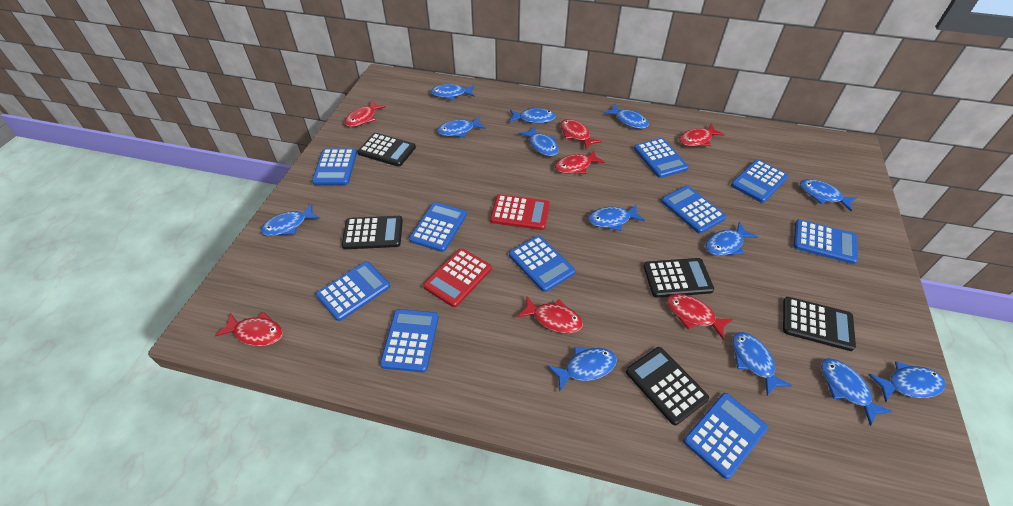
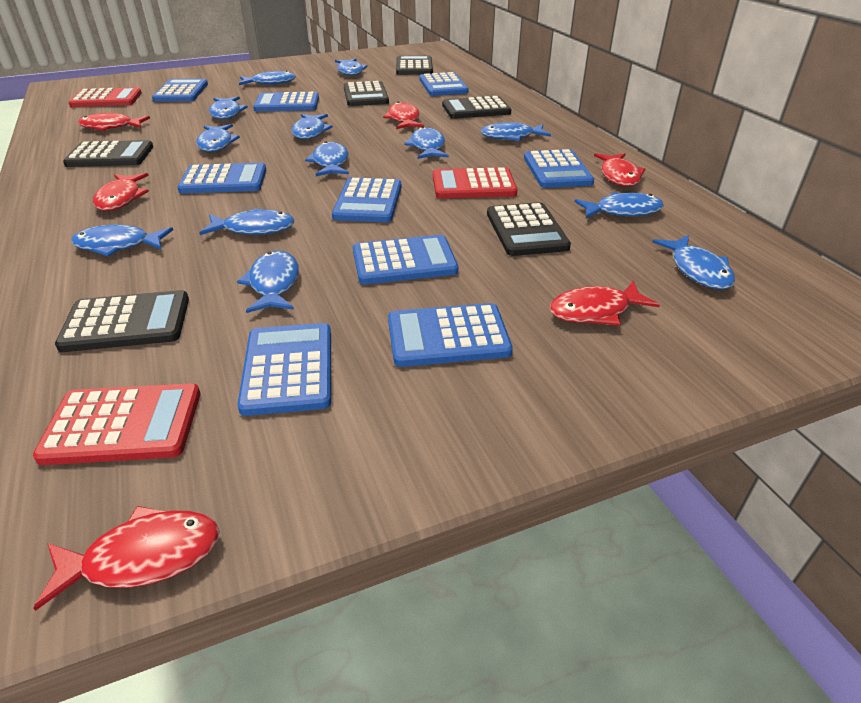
black calculator: [342,216,403,249] [357,133,416,167] [626,347,709,425] [643,258,714,298] [783,297,856,351] = 5 -> [55,290,189,352] [63,140,153,167] [344,81,389,106] [396,55,433,75] [442,96,511,119] [487,202,571,256] = 6
blue calculator: [312,149,357,185] [316,261,390,321] [380,309,439,372] [409,202,467,252] [509,235,575,292] [634,138,689,178] [661,186,726,234] [683,393,768,479] [731,160,788,203] [794,220,858,264] = 10 -> [152,79,208,102] [177,163,266,194] [237,323,331,416] [253,92,319,112] [332,177,401,223] [353,235,458,285] [388,303,513,367] [420,72,469,96] [524,149,594,188] = 9
red calculator: [423,248,492,307] [490,194,550,230] = 2 -> [33,384,201,465] [68,87,142,107] [433,167,517,199] = 3
red fish: [215,312,283,346] [345,100,386,127] [517,297,583,333] [555,150,605,174] [560,119,602,149] [667,294,733,339] [679,124,725,146] = 7 -> [33,506,220,611] [78,113,150,131] [93,173,149,211] [383,102,424,129] [549,281,660,326] [594,153,645,186] = 6

